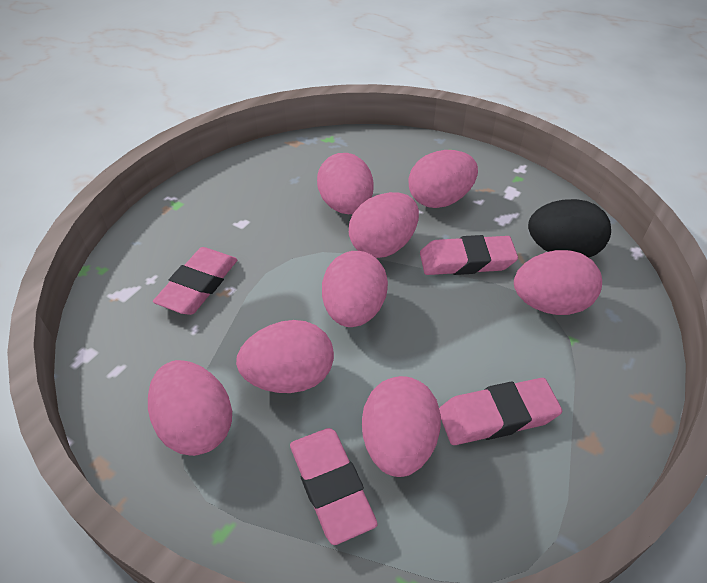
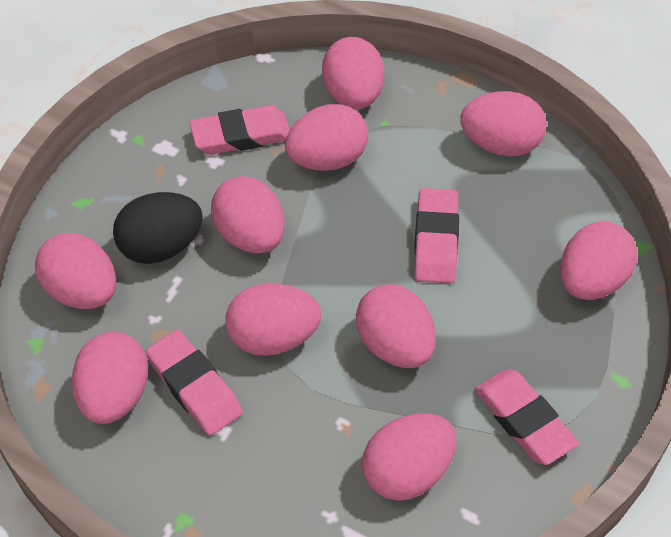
pink egg: [148,360,232,456] [236,320,334,393] [317,153,374,214] [322,251,388,327] [349,192,419,258] [362,376,441,477] [409,150,478,208] [514,250,602,315] = 8 -> [35,233,116,309] [72,332,148,424] [211,176,285,253] [225,283,321,356] [285,104,368,171] [322,37,384,109] [356,284,436,368] [362,413,456,501] [461,91,547,157] [560,221,637,300] = 10

